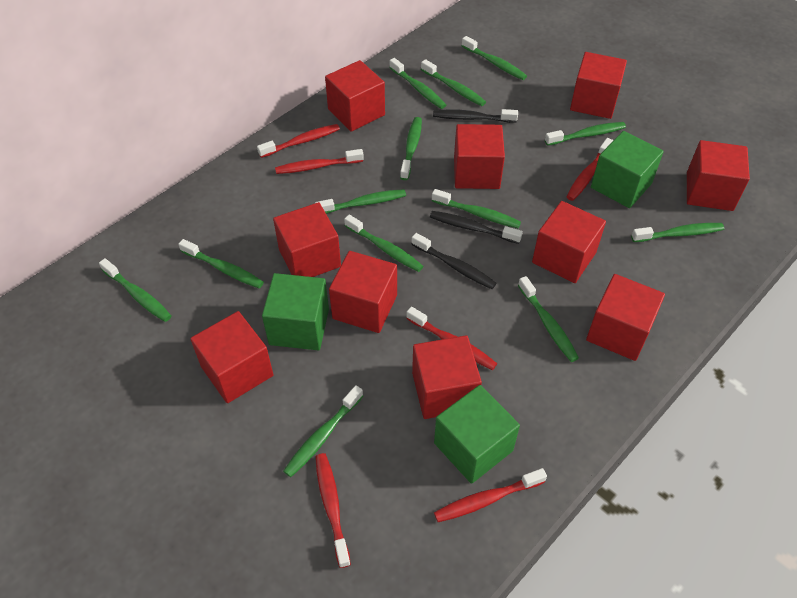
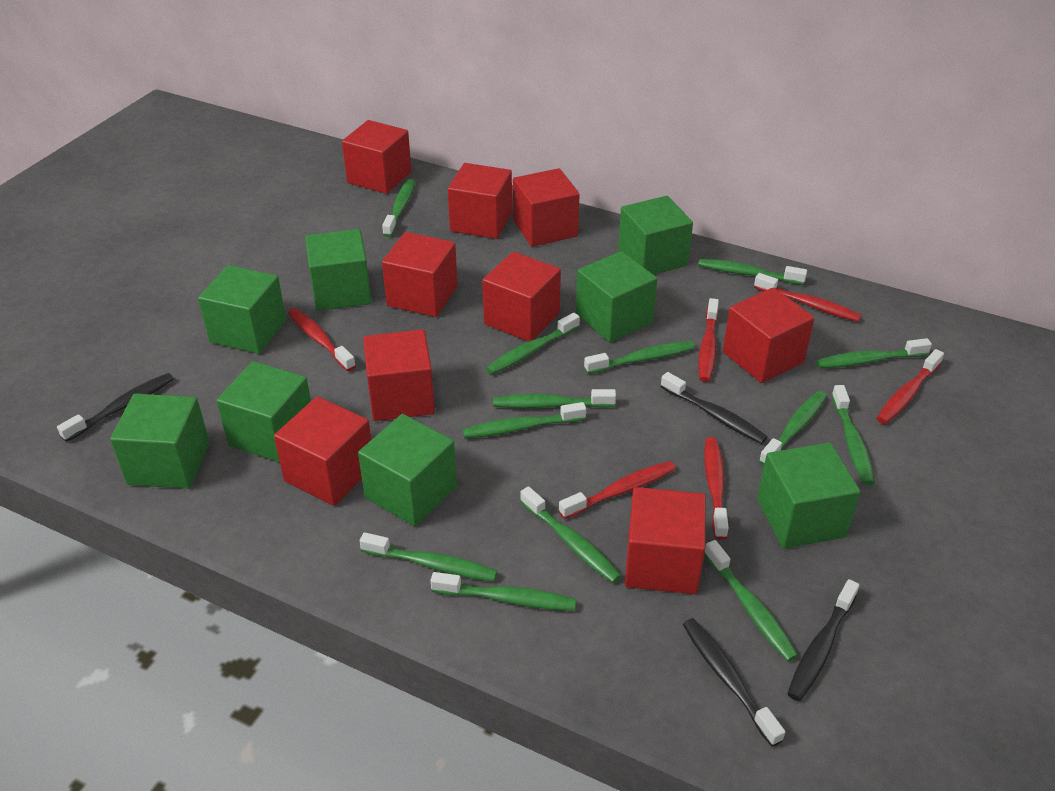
black toothbrush: [411,233,497,289] [430,211,523,244] [433,109,518,123] = 3 -> [57,373,174,442] [660,372,767,444] [683,618,785,747] [787,579,859,701] = 4
green cube: [262,273,329,350] [434,385,520,484] [591,131,664,208] = 3 -> [110,393,210,489] [198,265,286,354] [216,361,311,463] [305,229,372,311] [358,414,457,526] [576,251,657,342] [618,196,693,275] [757,442,860,549] = 8
red cube: [190,311,273,403] [273,202,341,277] [325,60,385,132] [329,251,397,333] [412,335,482,419] [454,124,505,189] [532,201,606,283] [570,52,627,119] [586,274,665,361] [687,140,750,211] = 10 -> [274,396,371,506] [342,120,412,194] [363,329,435,421] [382,232,458,317] [448,163,512,239] [482,252,561,342] [513,168,580,247] [625,487,706,594] [723,288,814,383] = 9

